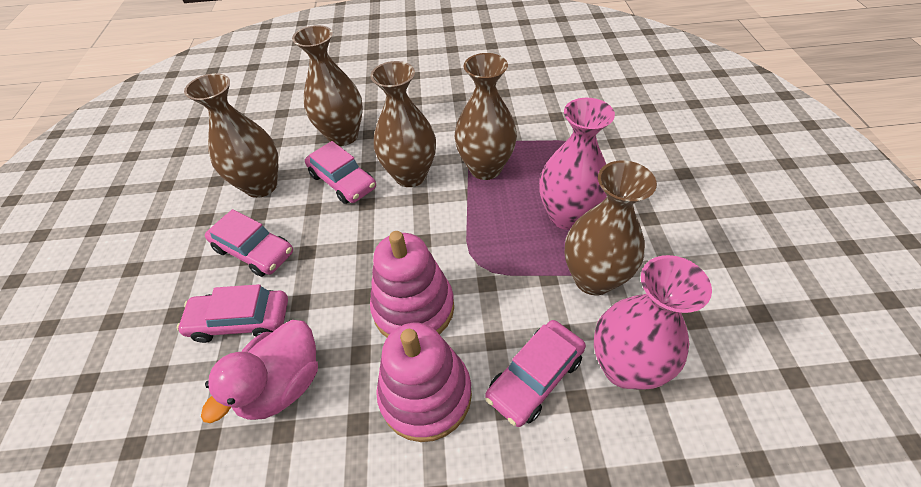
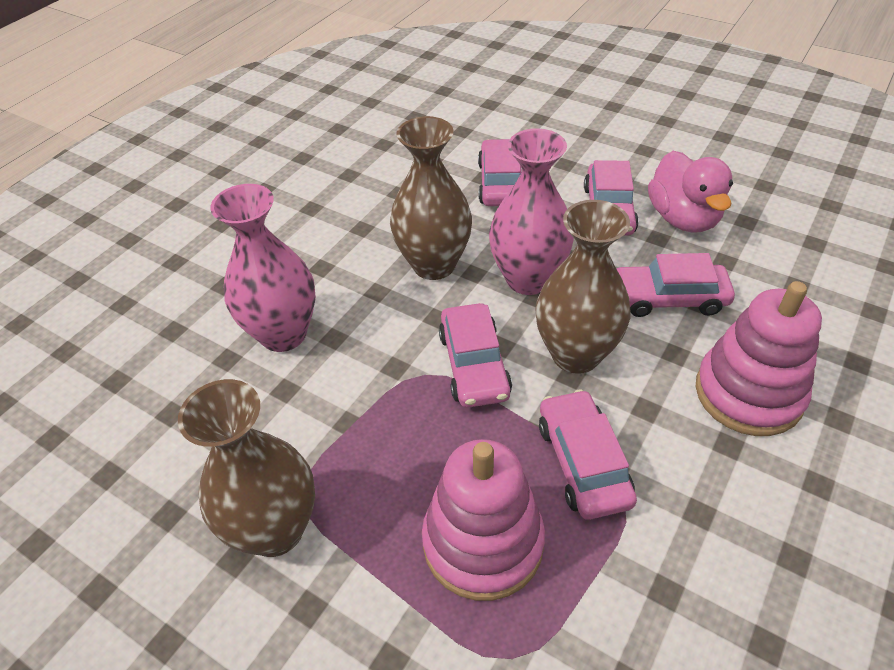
brown vase: [184,73,278,198] [292,25,363,146] [370,61,436,187] [455,53,517,180] [564,160,657,295] = 5 -> [178,379,315,557] [390,116,472,280] [536,200,630,374] = 3
pink car: [177,284,288,343] [205,209,293,277] [305,141,376,204] [485,320,586,427] = 4 -> [439,303,512,408] [478,139,522,206] [539,389,637,520] [584,160,639,235] [617,253,735,317] = 5

